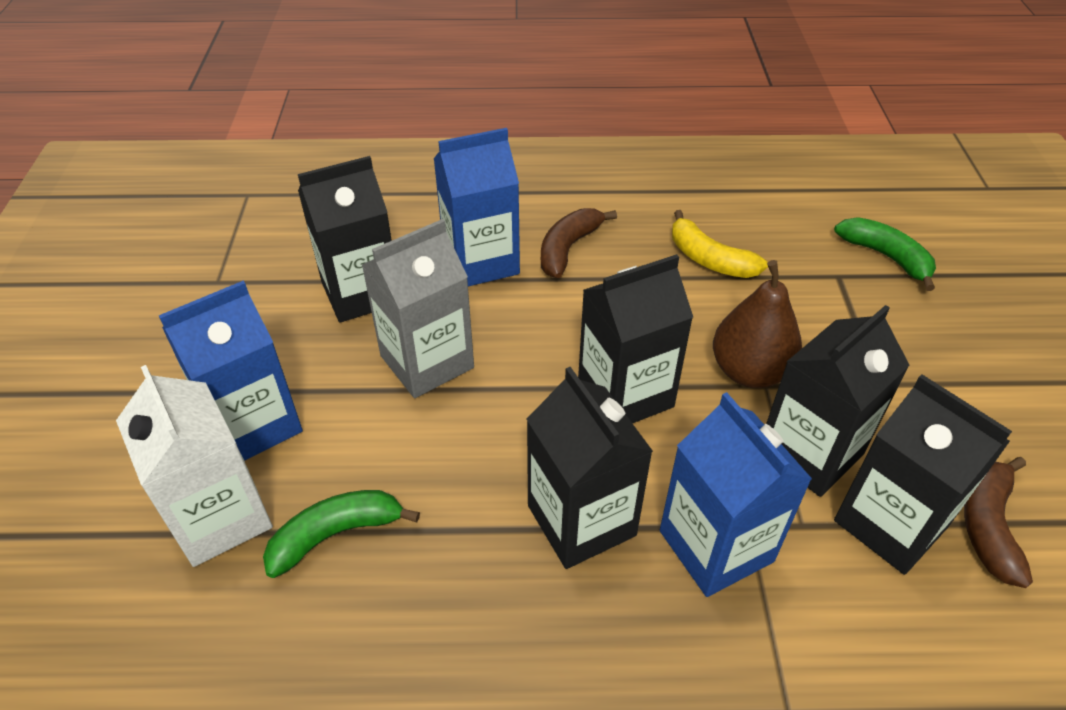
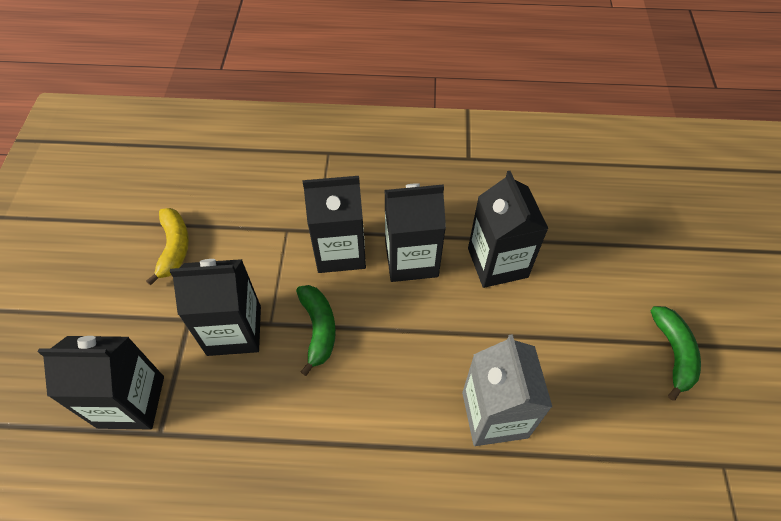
blue carton: [159,281,303,461] [433,128,520,286] [660,392,812,597] = 3 -> none = 0
brown banana: [541,208,617,278] [964,457,1033,588] = 2 -> none = 0
brown pear: [713,260,802,388] = 1 -> none = 0
white carton: [116,365,273,567] = 1 -> none = 0

